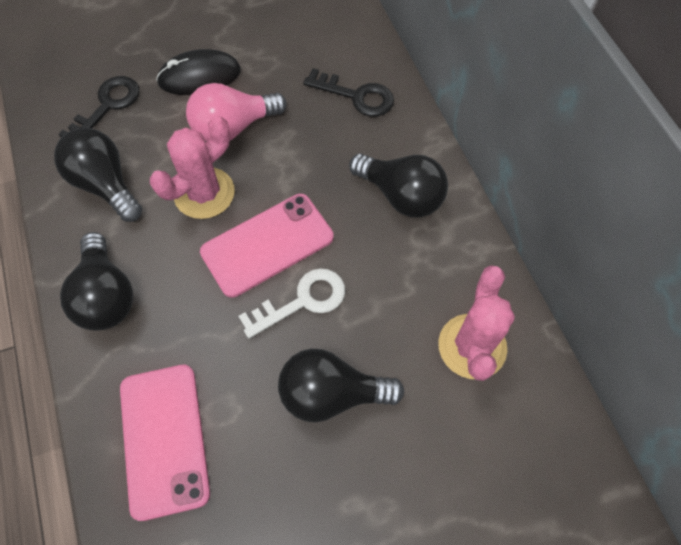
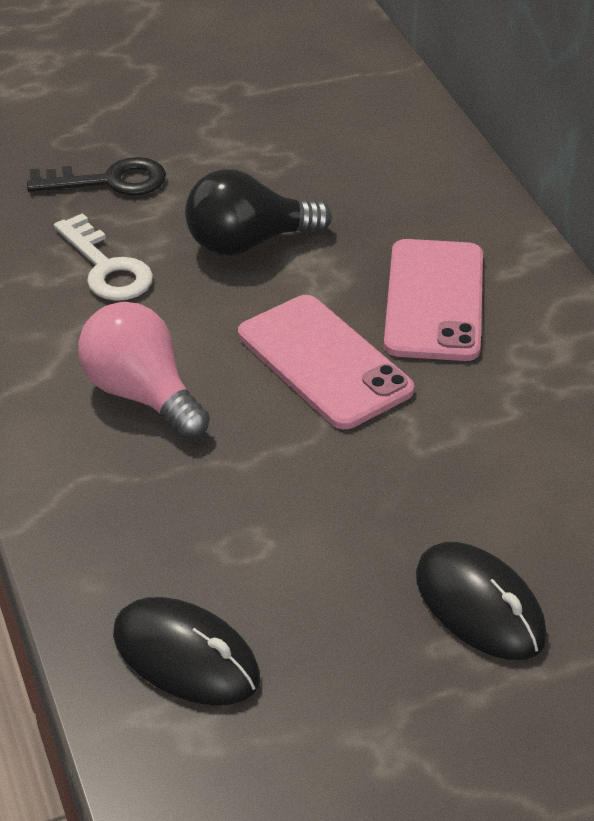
black key: [58,76,139,137] [303,68,394,117] = 2 -> [27,157,166,195] = 1
black light bulb: [54,128,142,222] [60,232,133,331] [278,349,404,423] [349,153,448,218] = 4 -> [185,169,332,256] = 1
black mouse: [156,49,241,95] = 1 -> [113,597,260,705] [416,542,547,660] = 2
pink cactus: [150,116,235,219] [438,265,515,381] = 2 -> none = 0

